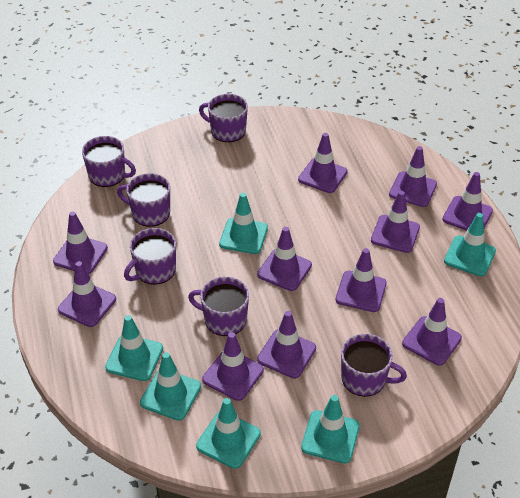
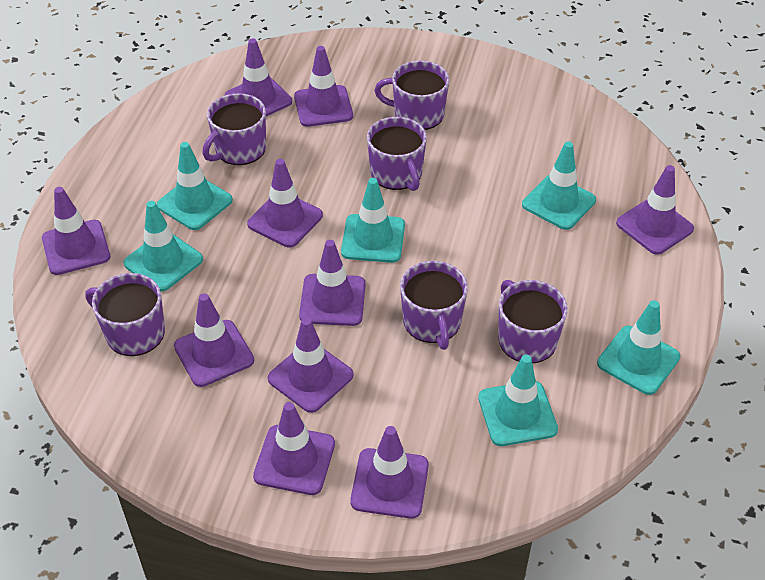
purple traffic cone: [53,211,108,274] [58,261,116,327] [202,332,264,401] [257,227,312,291] [257,311,316,378] [298,133,347,193] [336,248,387,312] [371,191,420,253] [389,146,437,207] [402,298,462,366] [442,172,493,231] = 11 -> [42,187,110,275] [174,293,254,387] [225,38,292,116] [247,159,323,247] [253,402,335,495] [268,317,353,413] [294,46,353,127] [299,240,366,326] [350,426,429,519] [616,165,694,255] = 10

